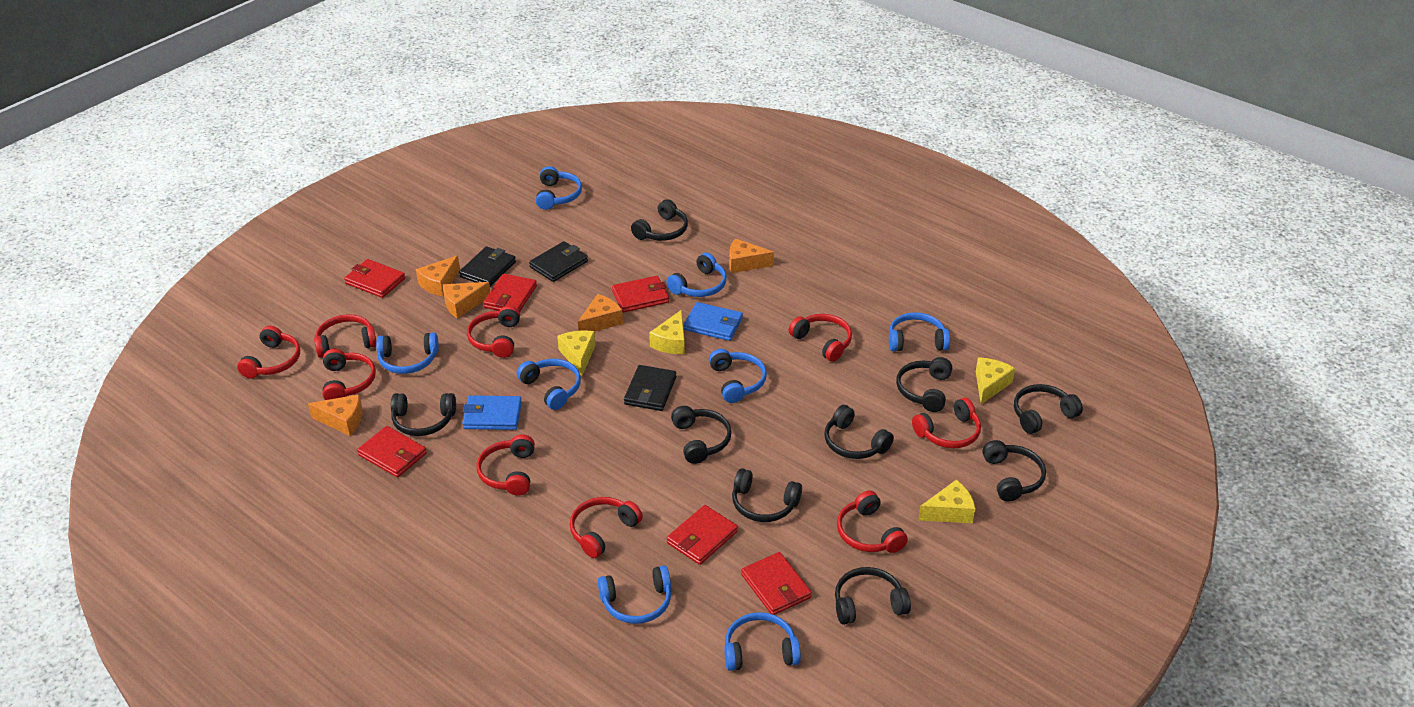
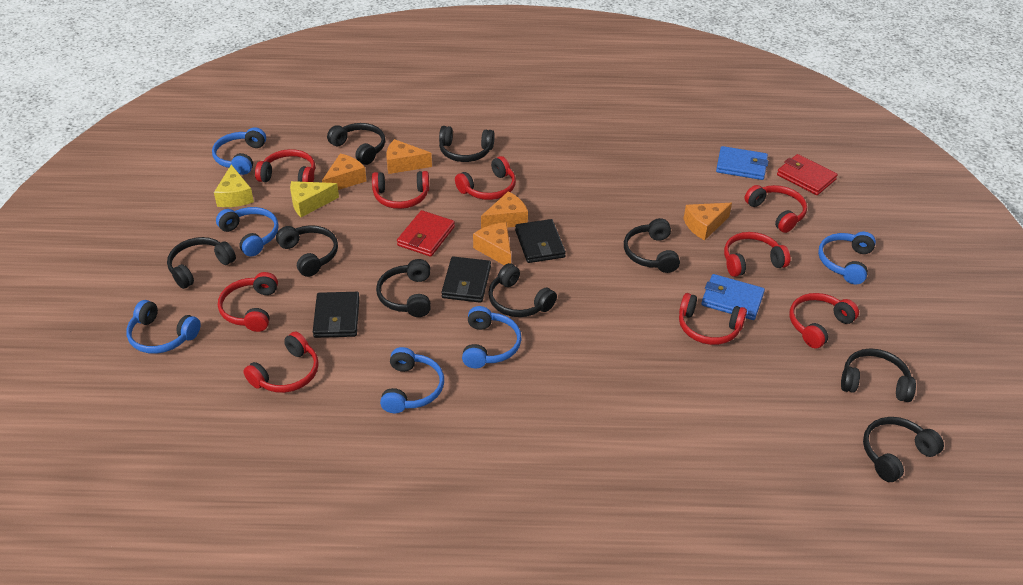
blue headphones: [376,333,439,374] [517,359,581,410] [536,166,582,210] [598,565,671,624] [666,253,727,297] [709,349,767,403] [724,612,801,671] [889,312,950,352] = 8 -> [126,300,201,354] [212,127,266,175] [216,207,279,257] [380,347,444,413] [462,306,522,368] [818,232,876,284] = 6
red wallet: [344,259,405,298] [357,426,427,477] [483,274,537,312] [612,276,669,313] [667,505,738,565] [741,552,812,615] = 6 -> [397,210,455,257] [777,154,838,195] = 2
yellow cheese: [557,331,596,376] [649,310,685,354] [918,480,975,523] [976,357,1015,404] = 4 -> [214,165,254,207] [290,181,339,217] = 2

